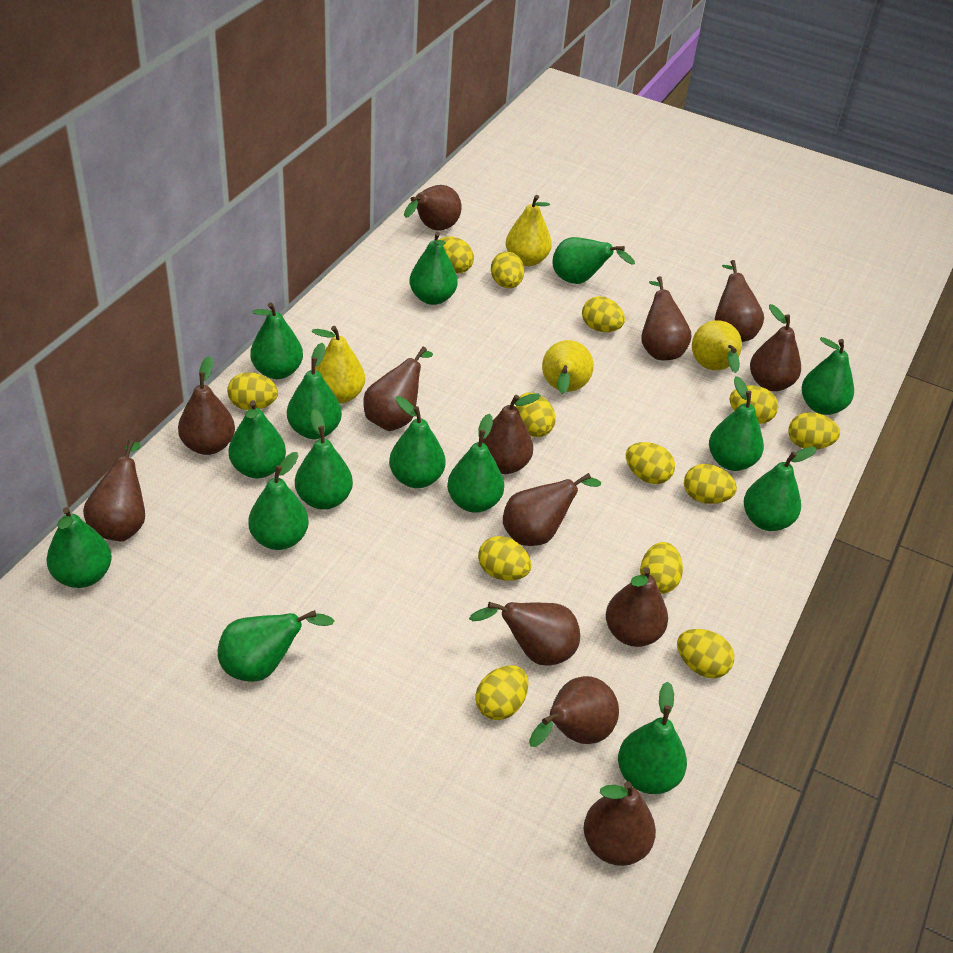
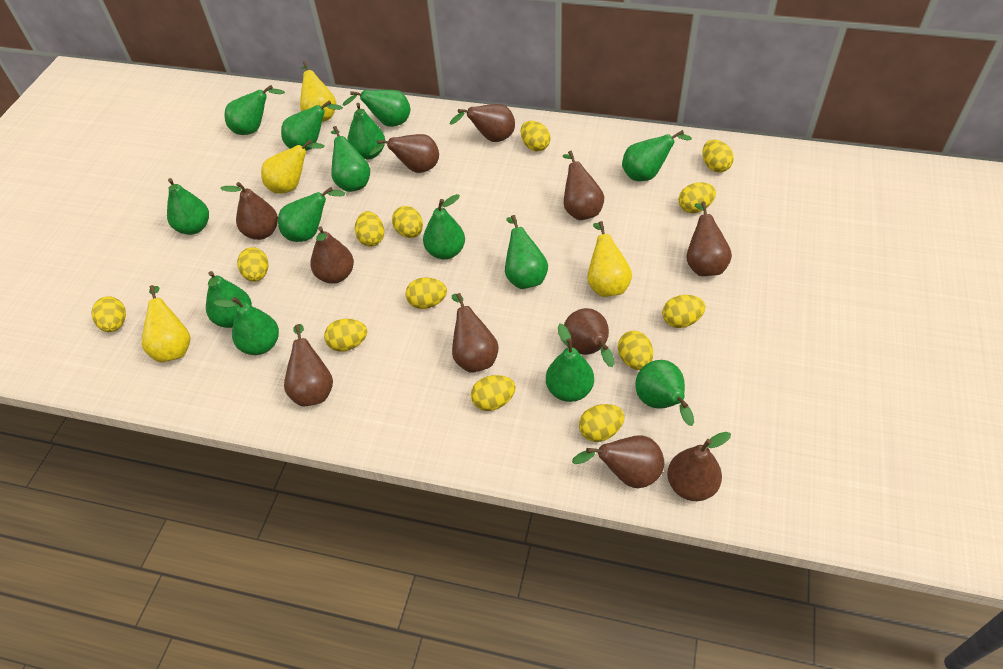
brown pear: [83,440,145,542] [178,356,235,455] [363,347,433,431] [404,185,462,231] [469,602,580,666] [482,393,541,474] [503,473,601,546] [529,676,619,747] [584,781,656,866] [606,567,668,647] [641,276,692,360] [715,260,764,342] [750,304,801,391] = 13 -> [220,182,278,240] [284,324,333,406] [310,226,354,284] [369,134,439,173] [450,104,515,142] [452,293,499,372] [563,151,604,220] [564,308,615,367] [572,435,664,488] [667,432,731,501] [687,201,732,276] = 11
green pear: [46,507,112,588] [218,610,334,682] [228,400,286,478] [248,452,309,550] [250,302,303,379] [287,343,342,439] [295,409,353,510] [389,396,446,488] [410,232,458,305] [447,414,504,513] [552,237,635,284] [618,681,687,794] [709,376,764,471] [744,447,816,531] [802,337,854,415] = 15 -> [167,178,209,235] [206,271,252,328] [213,297,279,355] [225,85,285,135] [278,187,346,242] [281,100,343,151] [331,126,370,192] [343,90,410,127] [347,103,385,159] [423,194,465,260] [505,215,548,289] [546,324,594,402] [622,130,692,181] [635,360,694,426] = 14

